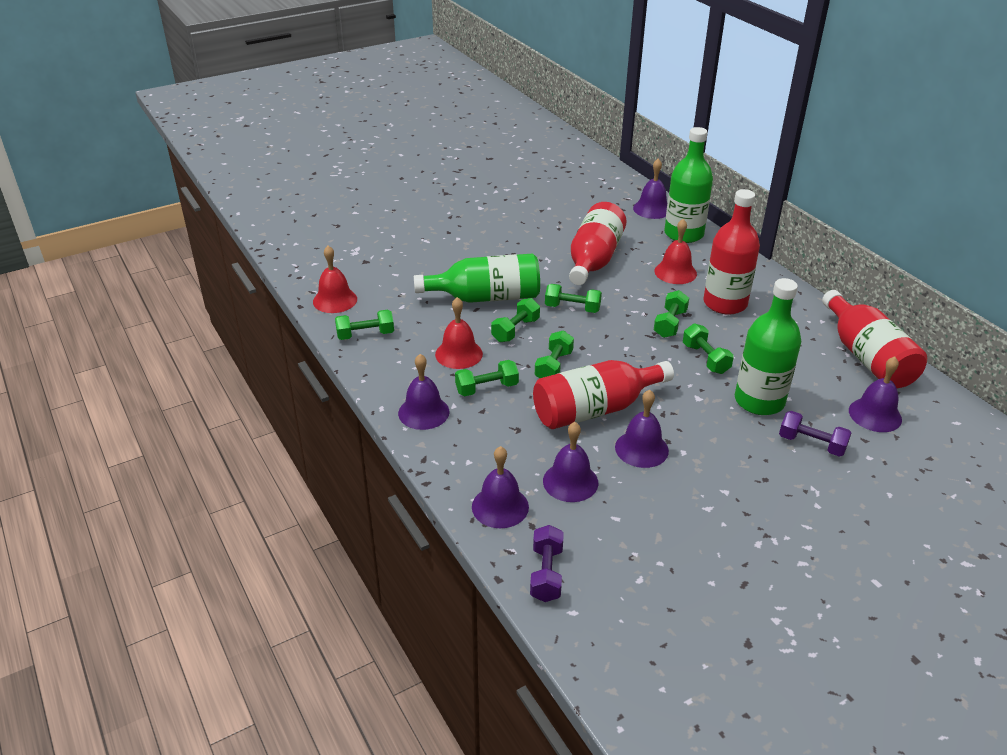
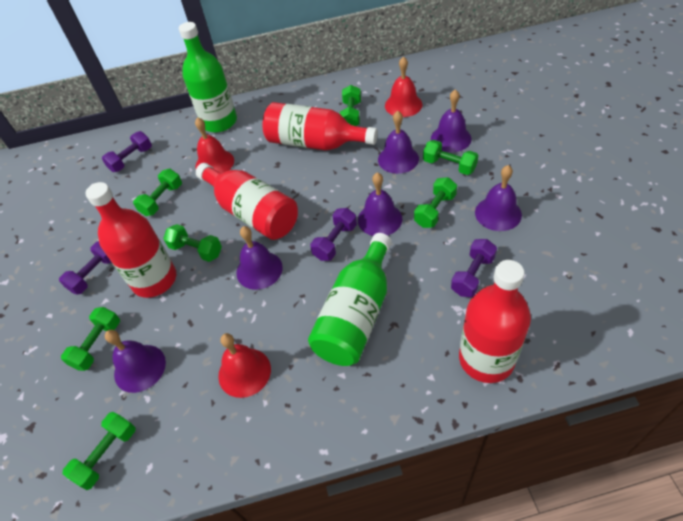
green bottle: [414,253,540,303] [664,127,713,243] [735,278,801,415] = 3 -> [179,22,237,133] [308,233,391,366] = 2
purple dumbbell: [530,525,564,602] [779,411,851,457] = 2 -> [59,241,112,295] [102,131,152,172] [310,208,357,261] [451,239,497,297] = 4

